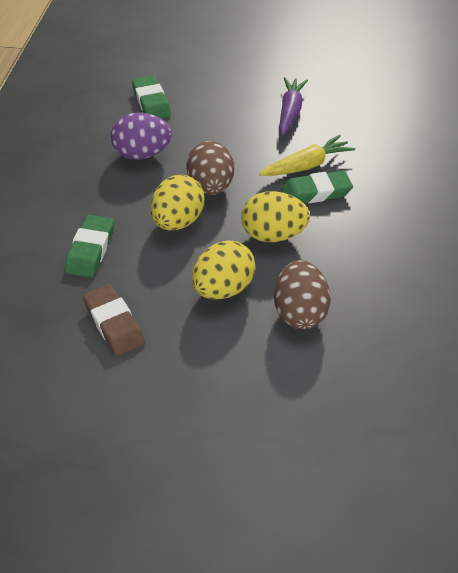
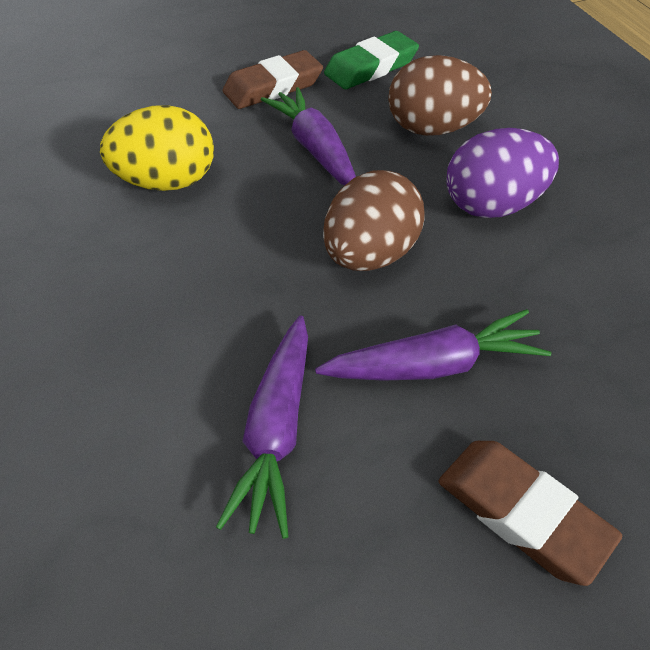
brown eraser: [83,284,145,356] = 1 -> [222,50,323,109] [438,441,622,586] = 2
green eraser: [65,215,114,278] [132,75,171,118] [281,171,353,203] = 3 -> [324,31,419,89] = 1
purple carrot: [279,77,308,136] = 1 -> [216,315,308,539] [261,87,356,186] [315,309,551,381] = 3
yellow carrot: [259,135,355,176] = 1 -> none = 0
yellow egg: [151,175,205,231] [192,241,256,300] [241,191,310,242] = 3 -> [100,105,214,191] = 1

